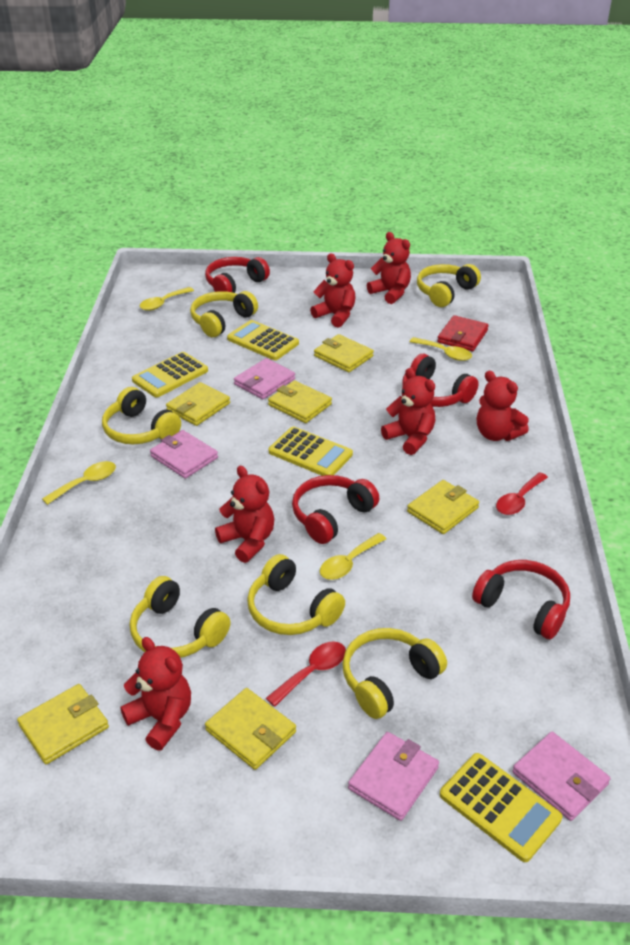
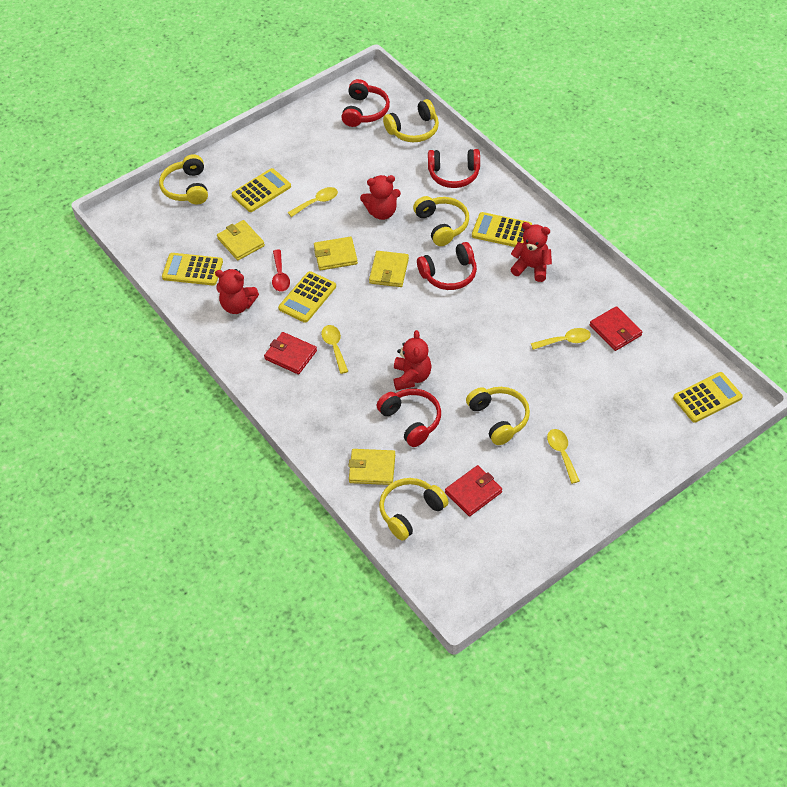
pink wallet: [150,430,218,479] [234,358,295,399] [348,732,439,821] [512,732,610,821] = 4 -> none = 0
red spoon: [266,641,346,707] [496,472,548,515] = 2 -> [272,249,290,292] = 1
red teddy bear: [120,637,191,751] [215,466,274,563] [310,253,356,328] [367,232,411,304] [381,368,435,455] [477,371,529,441] = 6 -> [215,269,259,314] [360,175,401,220] [393,330,432,391] [510,222,552,282] = 4
red wallet: [437,315,489,351] = 1 -> [264,332,317,374] [445,465,502,516] [590,306,642,351] = 3
yellow calculator: [132,352,208,397] [227,320,299,360] [269,427,353,476] [440,753,562,862] = 4 -> [162,253,223,285] [231,168,291,212] [278,271,336,323] [472,212,532,247] [673,372,743,423] = 5
yellow headphones: [102,387,181,444] [130,576,231,658] [190,291,258,337] [247,554,345,635] [342,628,447,719] [417,264,481,307] = 6 -> [159,154,208,204] [379,478,449,541] [383,99,439,142] [413,196,469,246] [466,387,530,445] = 5
yellow wallet: [17,684,109,764] [166,382,230,426] [205,688,296,770] [268,380,332,423] [314,334,374,372] [407,480,479,534] = 6 -> [217,220,265,260] [314,237,358,271] [348,449,395,485] [369,251,409,287] = 4

